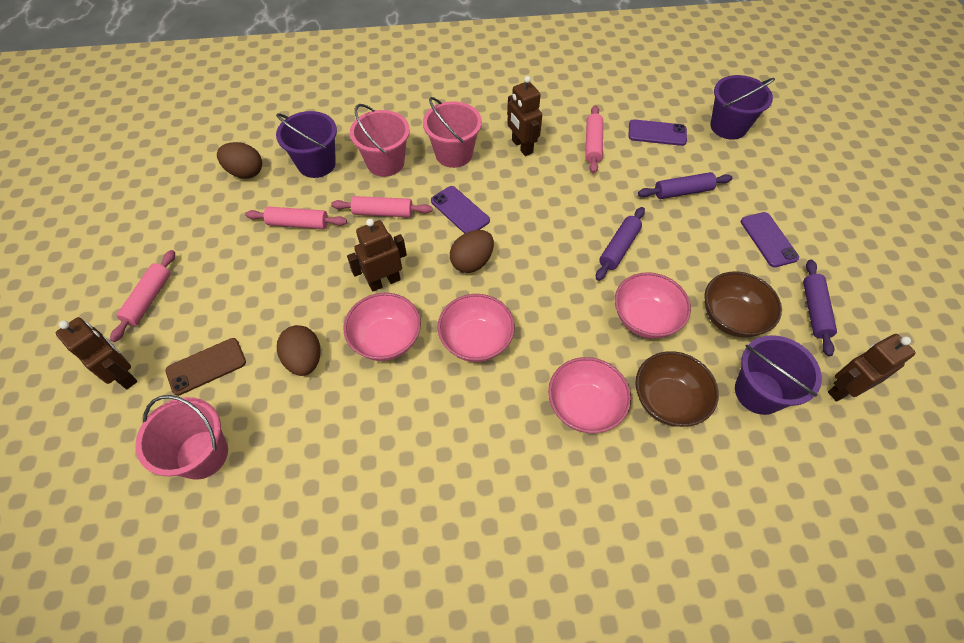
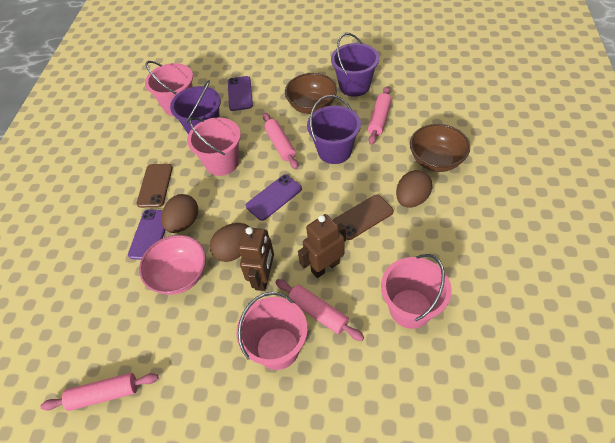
brown phone: [165,338,246,396] = 1 -> [137,164,173,208] [333,194,394,240] = 2
brown robot: [56,317,137,389] [347,219,407,292] [507,76,542,156] [828,334,916,402] = 4 -> [238,227,274,291] [298,214,346,278] = 2
pink bowl: [344,293,421,361] [437,294,515,362] [548,357,631,433] [615,272,691,339] = 4 -> [139,235,206,295] = 1
pink bucket: [135,395,228,480] [350,104,410,177] [423,97,482,168] = 3 -> [145,61,193,116] [187,117,241,176] [236,292,308,370] [381,254,452,329] = 4
purple rolling pin: [596,207,645,281] [638,172,733,199] [803,259,837,356] = 3 -> none = 0

